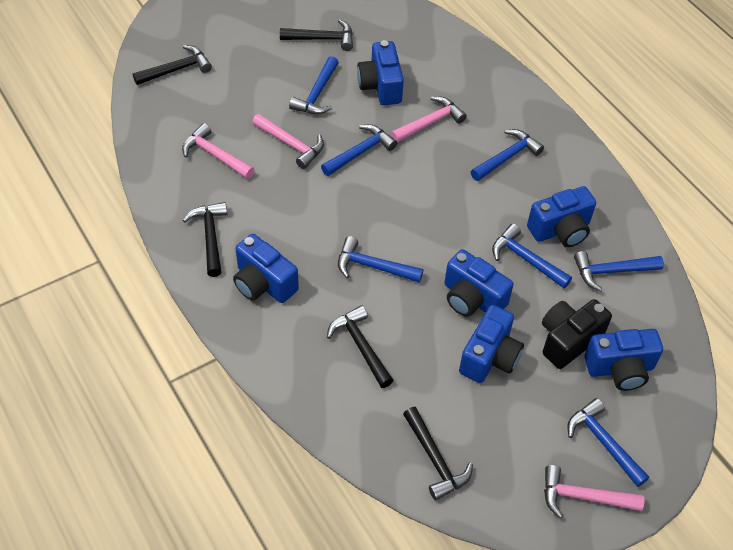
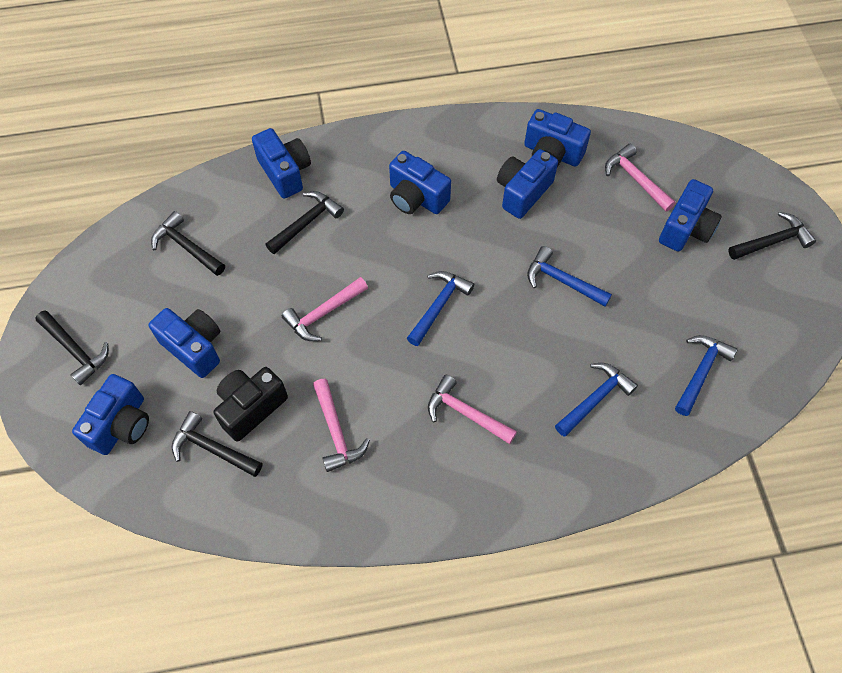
blue camera: [233,234,299,303] [357,40,404,105] [444,249,514,317] [459,305,524,383] [527,186,596,247] [584,329,663,391] = 6 -> [72,374,149,455] [148,308,220,378] [252,128,311,199] [389,151,451,214] [497,149,558,219] [524,109,591,167] [659,179,722,252] = 7
blue hammer: [289,56,339,114] [321,124,397,176] [338,236,423,283] [471,129,544,181] [492,224,572,288] [567,398,649,487] [574,251,664,292] = 7 -> [407,271,474,346] [527,246,612,307] [555,363,638,437] [675,335,738,416] = 4

